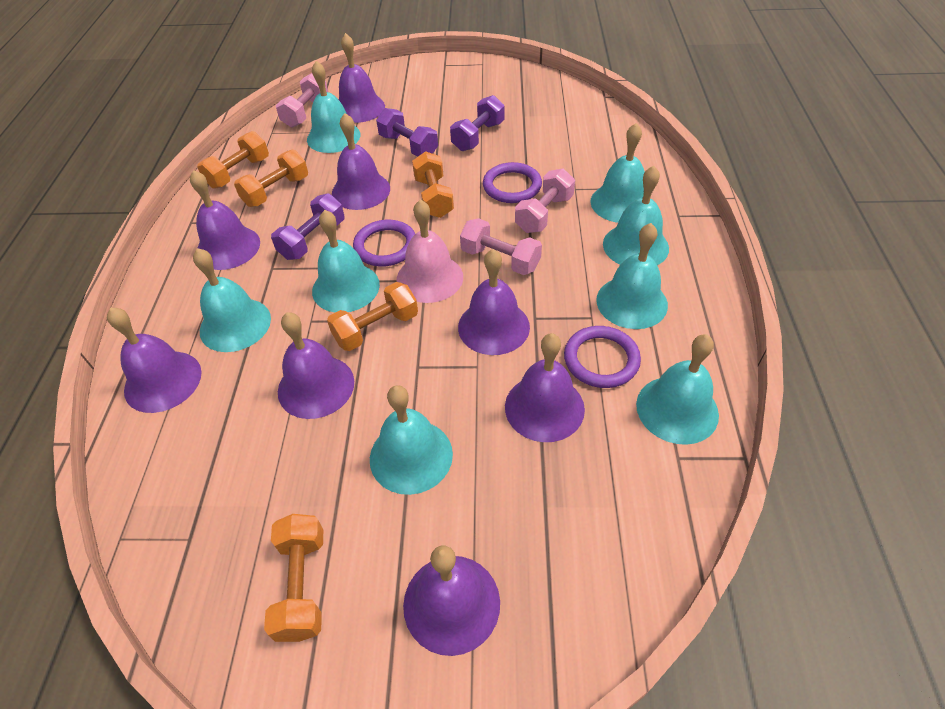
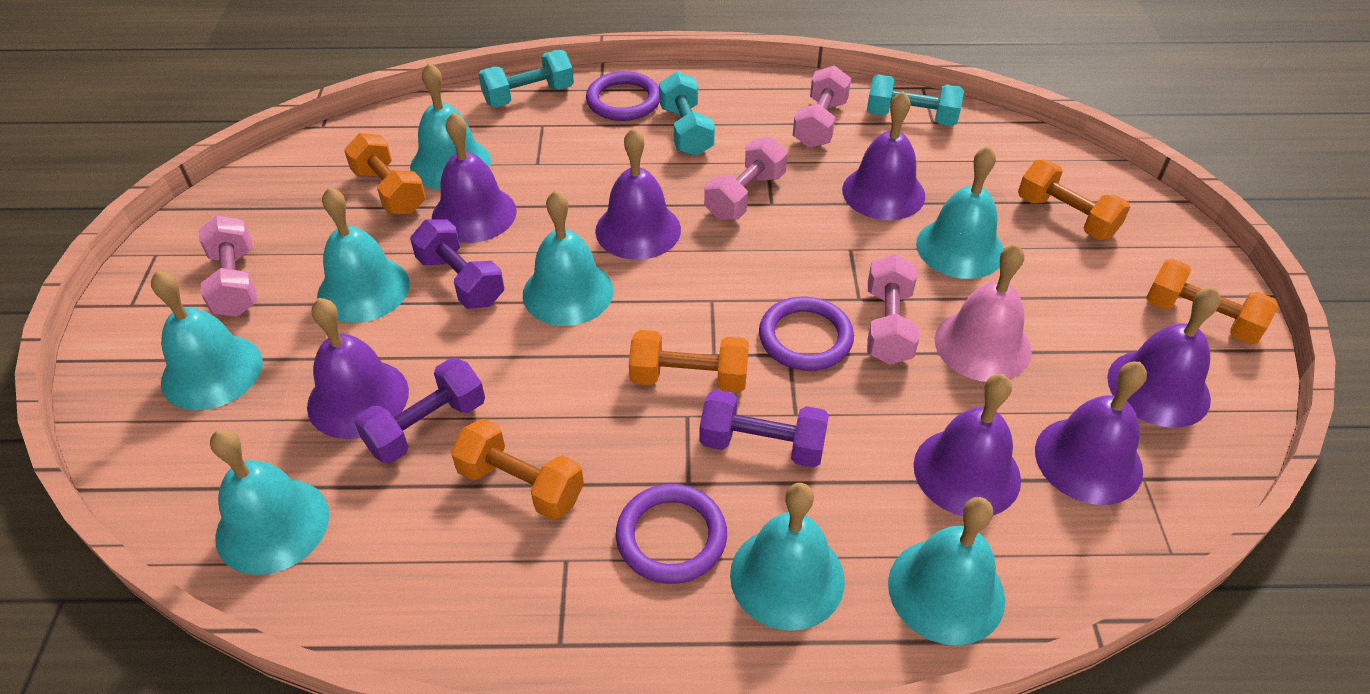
pink dumbbell: [276,73,328,128] [460,218,542,275] [515,168,575,233] = 3 -> [199,215,257,317] [704,137,788,220] [793,65,851,148] [867,254,919,365] = 4
purple bell: [107,308,202,413] [190,170,260,270] [278,312,354,419] [332,113,390,210] [339,33,385,123] [403,545,500,656] [458,249,530,355] [505,333,585,442] = 8 -> [307,298,409,439] [432,112,517,243] [595,128,681,260] [842,91,925,220] [914,374,1021,516] [1035,362,1147,505] [1107,287,1221,428] = 7
turquoise dumbbell: none = 0 -> [478,50,574,107] [659,72,715,156] [867,74,964,126] = 3

